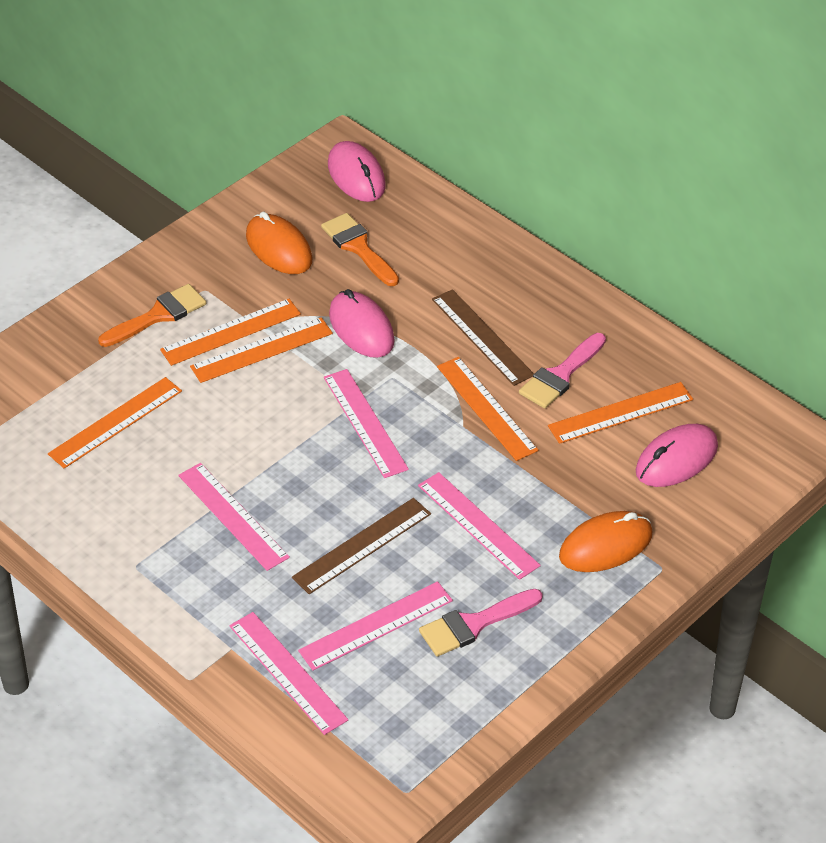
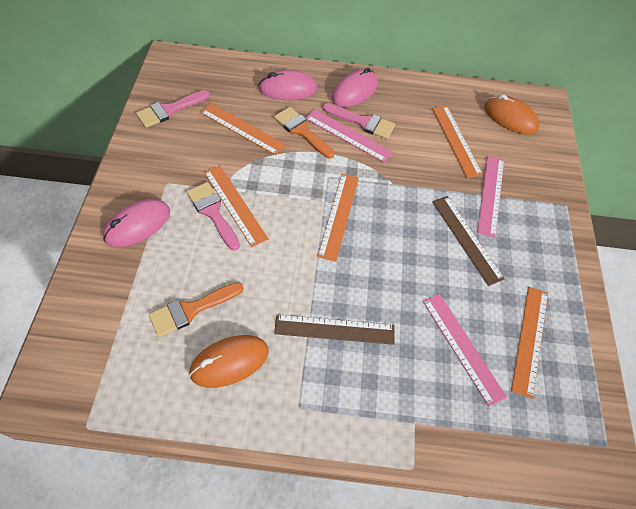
pink brush: [419,589,543,657] [519,333,606,409] = 2 -> [136,90,210,128] [187,182,240,250] [322,103,395,139] = 3
pink ruler: [178,463,290,571] [230,612,348,735] [298,581,453,671] [324,369,409,478] [418,472,541,580] = 5 -> [306,109,393,163] [423,294,507,407] [477,156,504,238] = 3

